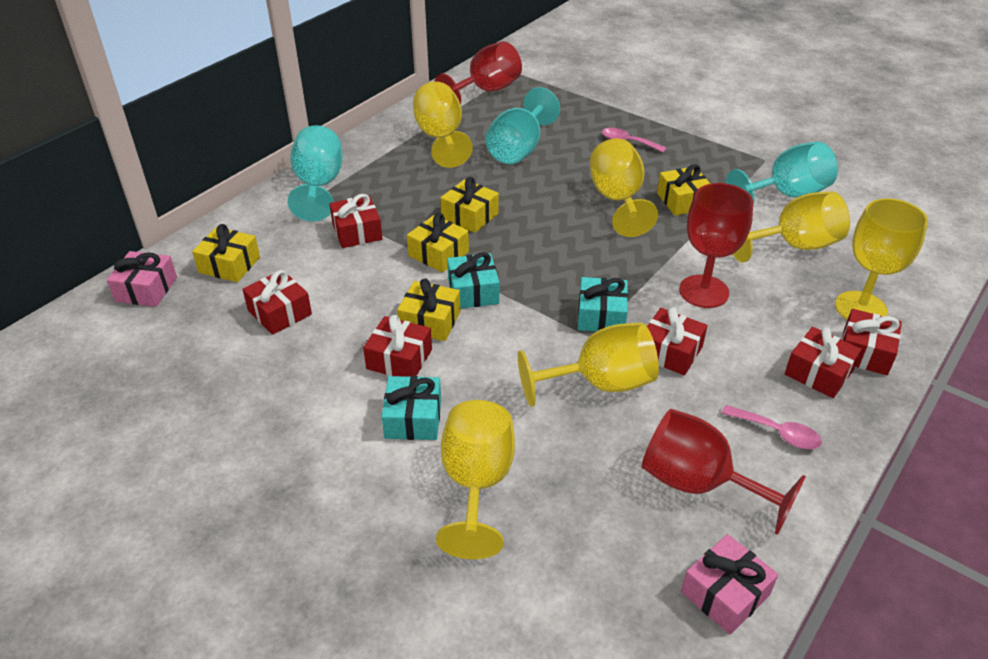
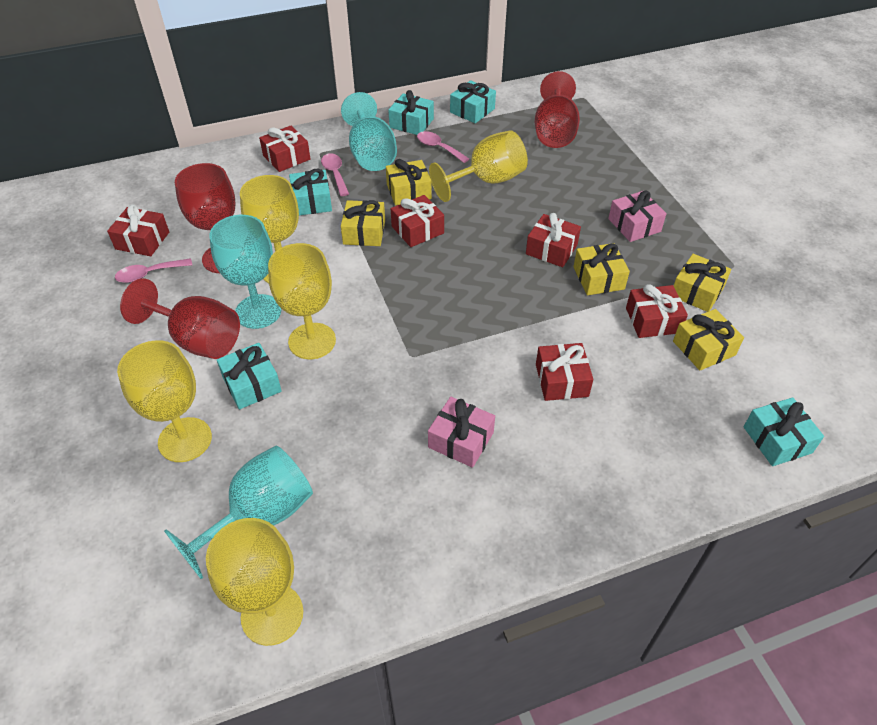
pink spoon: [602,128,667,153] [722,405,822,449] = 2 -> [115,258,192,283] [321,153,349,196] [417,131,469,163] = 3
turquoise gift: [382,376,441,440] [447,252,499,309] [578,277,628,332] = 3 -> [217,343,282,409] [289,169,332,215] [388,90,434,135] [450,80,496,123] [744,397,824,466] = 5
yellow goblet: [413,81,473,168] [436,400,515,559] [518,323,659,407] [590,138,658,237] [733,191,850,262] [835,198,928,320] = 6 -> [117,340,212,462] [206,518,303,646] [240,175,299,283] [268,243,336,359] [429,130,528,202] = 5

